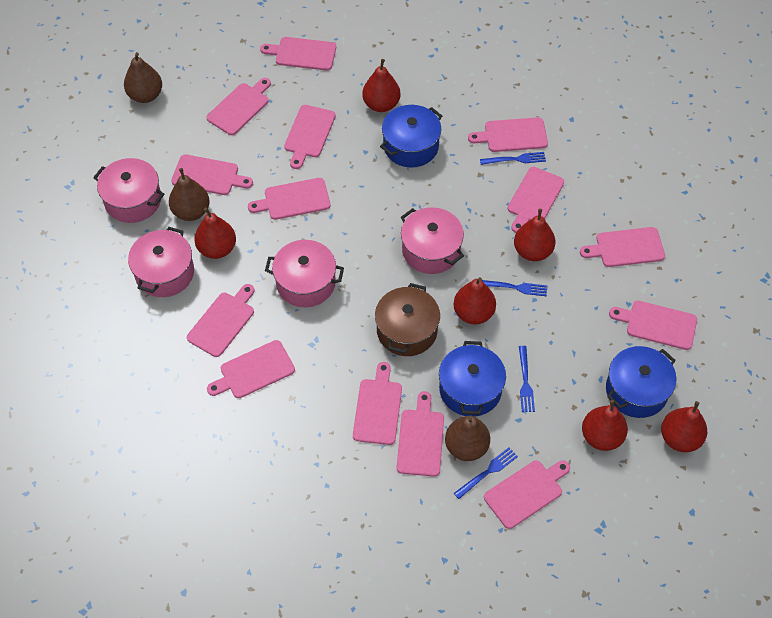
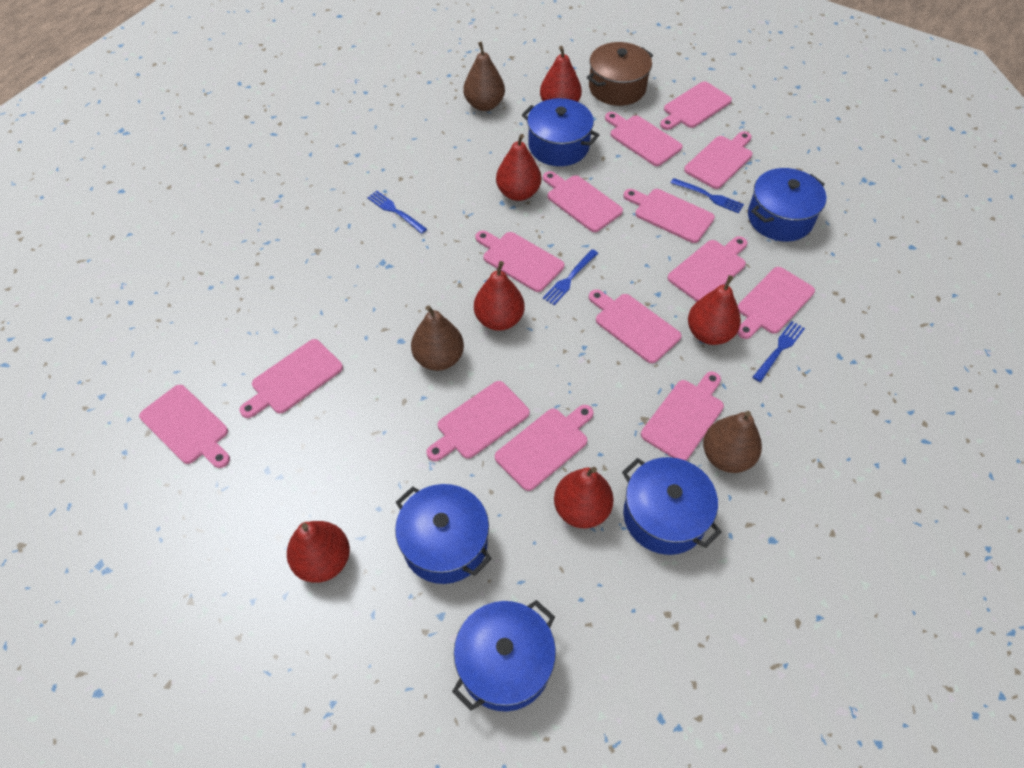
blue pot: [380,105,442,168] [439,341,506,417] [606,346,676,418] = 3 -> [395,484,492,584] [452,600,556,712] [522,98,599,166] [622,457,722,555] [748,168,827,242] = 5
pink pot: [93,158,164,223] [128,227,194,297] [265,240,344,307] [401,207,464,274] = 4 -> none = 0

